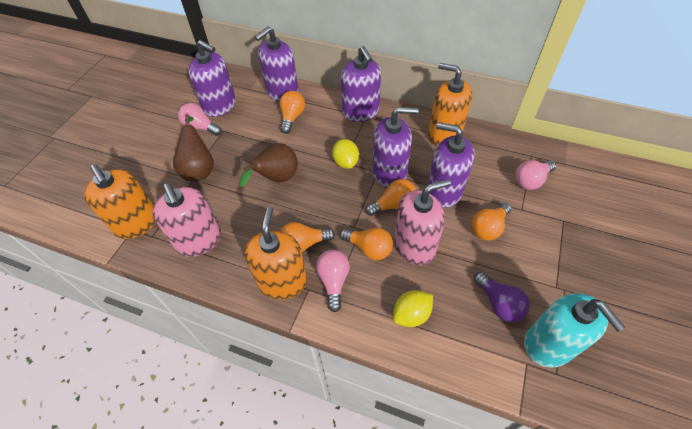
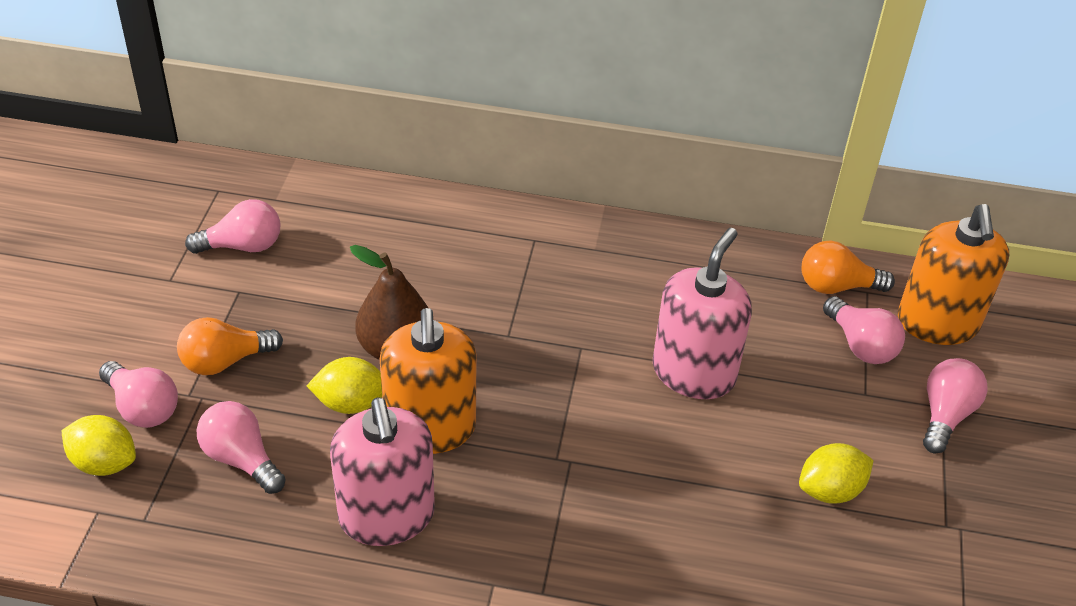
brown pear: [173,114,214,181] [239,143,298,187] = 2 -> [350,245,428,360] = 1
orange light bulb: [280,91,305,134] [280,222,335,252] [340,228,393,260] [365,179,416,216] [471,203,511,241] = 5 -> [177,317,283,375] [802,241,895,294] = 2
orange soap dispenser: [84,164,156,239] [244,207,307,299] [428,63,472,146] = 3 -> [380,308,477,454] [898,204,1009,345] = 2
pink light bulb: [178,103,222,136] [316,250,350,312] [515,160,556,190] = 3 -> [99,361,178,428] [185,199,281,254] [197,401,286,494] [823,296,905,364] [923,358,988,454] = 5
purple light bulb: [474,272,530,322] = 1 -> none = 0
purple soap dispenser: [188,40,236,117] [255,26,299,102] [341,46,381,122] [372,107,419,188] [427,122,474,208] = 5 -> none = 0
turquoise soap dispenser: [524,293,625,368] = 1 -> none = 0
yellow lemon: [332,139,359,169] [393,290,433,327] = 2 -> [61,415,136,476] [307,357,382,414] [799,443,874,504] = 3

